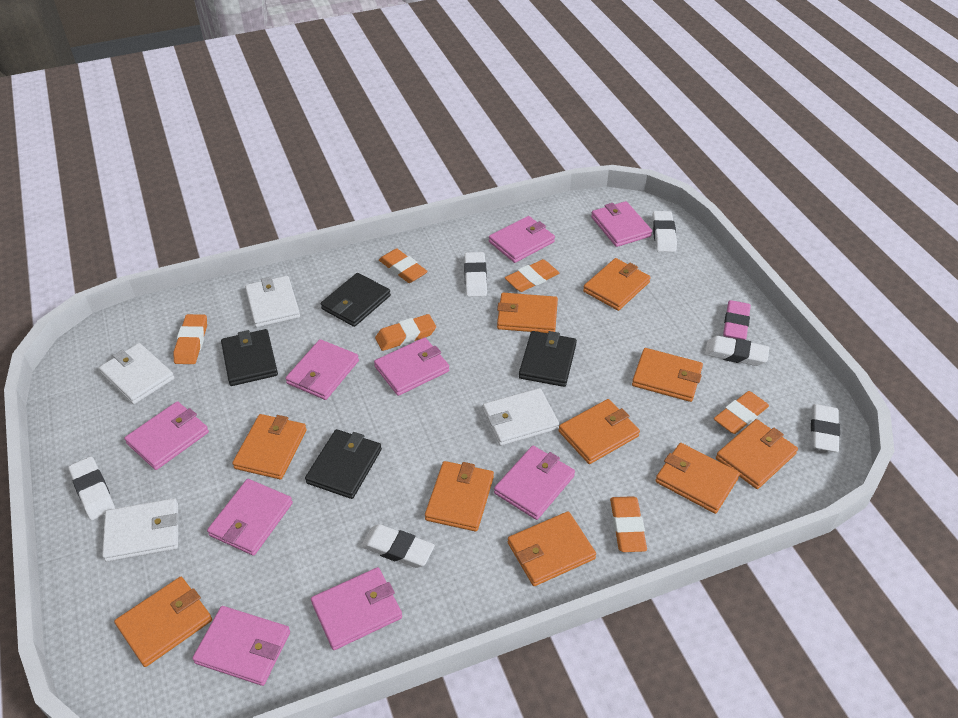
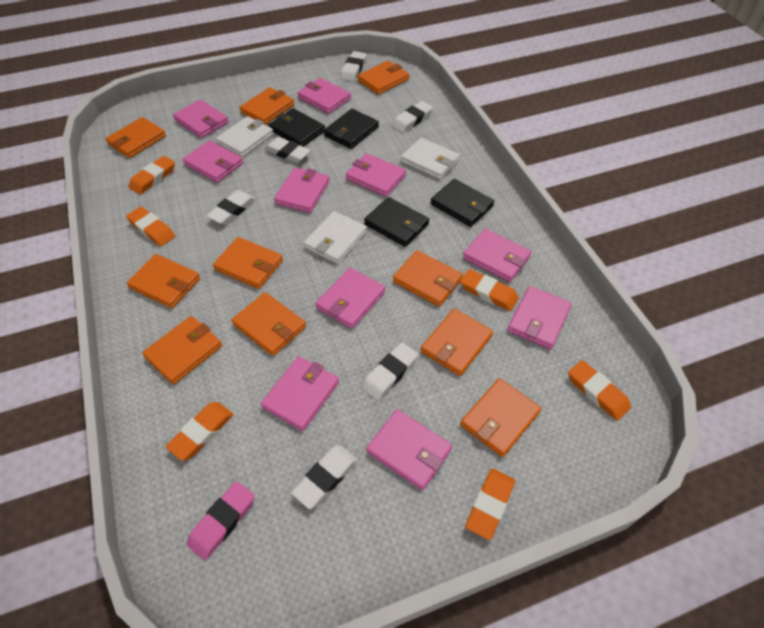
pink wallet: [124,401,209,470] [192,606,290,686] [207,479,293,556] [285,339,359,400] [311,567,402,650] [374,337,449,396] [489,216,555,263] [494,446,575,520] [591,201,652,247] = 9 -> [173,99,229,138] [183,140,243,183] [261,356,339,431] [274,168,330,213] [297,78,351,114] [316,268,385,329] [346,153,406,197] [366,409,452,490] [463,229,531,282] [507,286,572,349] = 10
white wallet: [99,343,175,404] [102,498,178,562] [245,276,300,328] [483,388,559,446] = 4 -> [216,116,274,157] [303,211,367,264] [401,138,460,180] = 3

